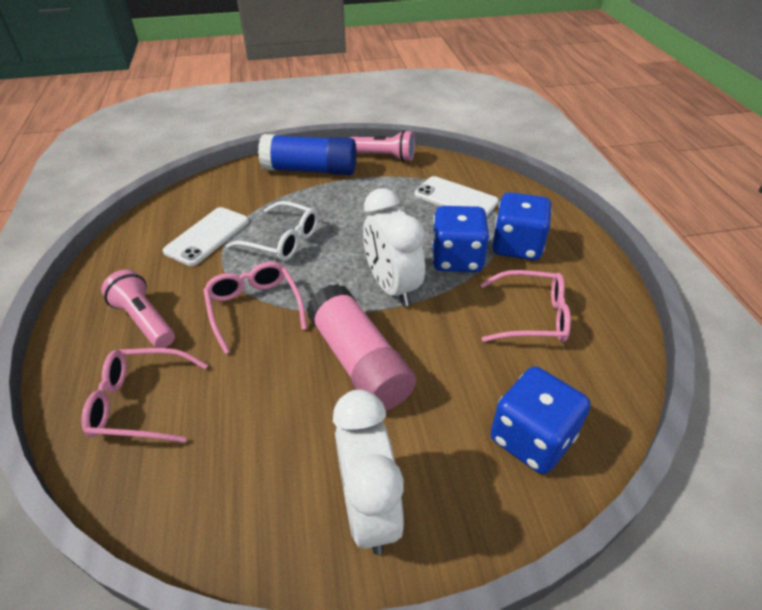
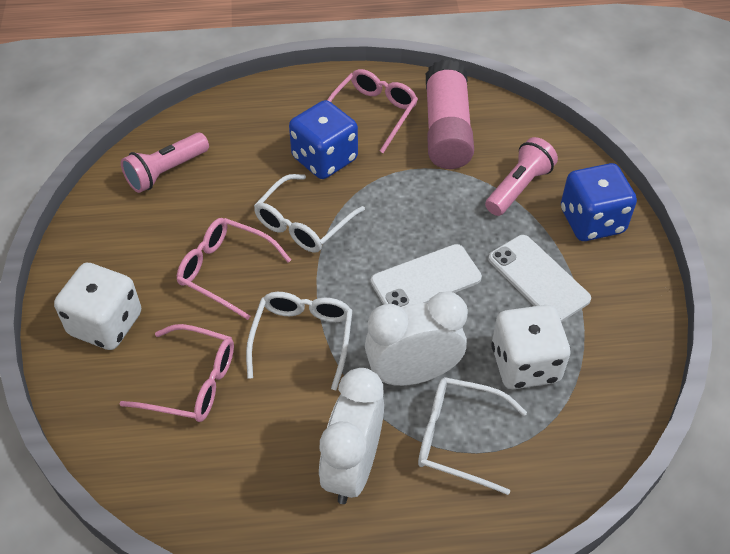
blue dice: [432,206,490,272] [491,367,590,474] [492,192,552,260] = 3 -> [289,100,358,179] [561,163,637,241] = 2
blue glue stick: [258,134,356,175] = 1 -> none = 0
white dice: none = 0 -> [54,262,141,350] [491,305,570,389] = 2
white glasses: [226,201,318,261] = 1 -> [246,292,353,391] [254,174,365,253] [418,377,527,495] = 3

